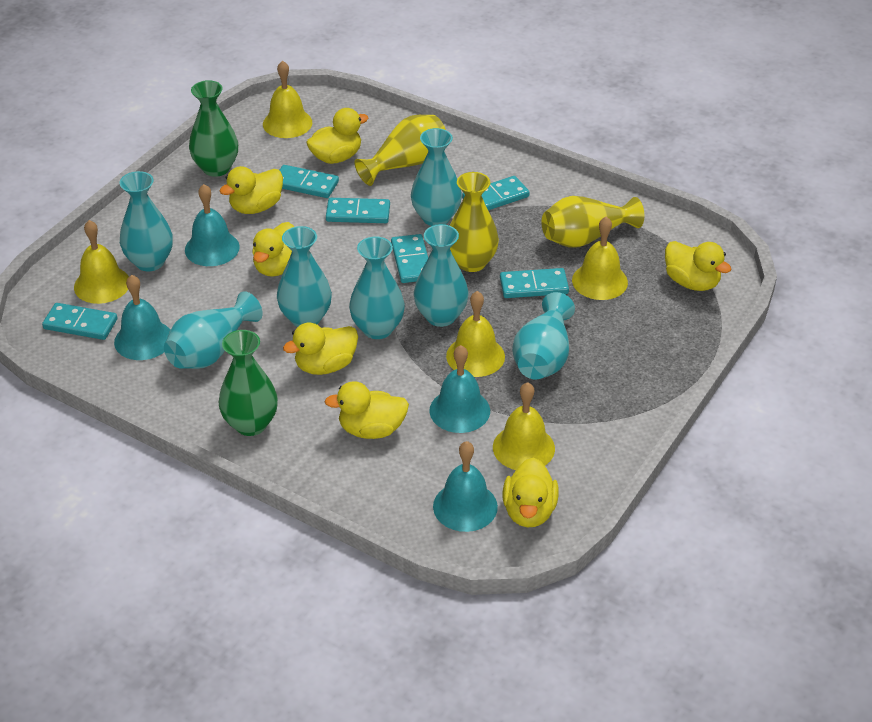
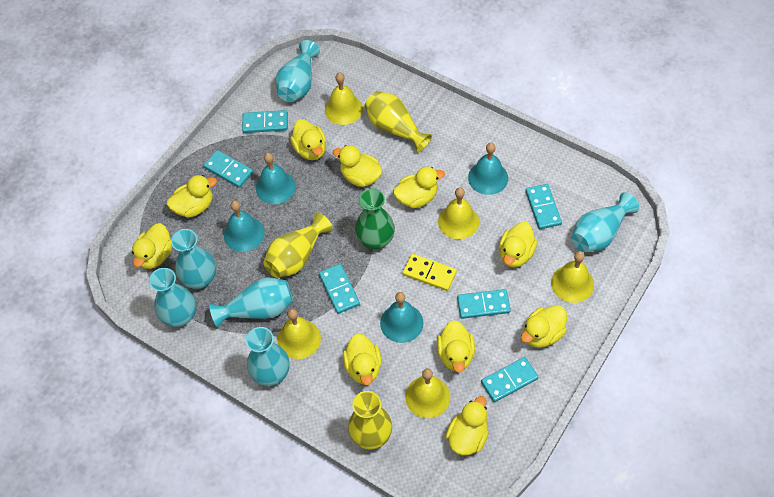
green vase: [189,80,238,177] [218,330,278,436] = 2 -> [355,189,395,250] = 1
turquoise vase: [119,171,173,272] [164,291,263,369] [277,226,332,327] [349,237,405,339] [411,128,462,226] [414,224,468,327] [512,292,575,379] = 7 -> [149,268,196,327] [171,229,216,289] [209,277,293,328] [246,327,290,386] [275,40,320,102] [572,192,639,252] = 6
yellow domino: none = 0 -> [403,254,457,291] = 1
yellow duck: [220,166,283,214] [252,222,294,277] [283,323,358,375] [306,108,368,164] [324,381,409,439] [502,458,559,527] [665,241,731,291] = 7 -> [132,223,172,269] [167,175,217,218] [290,119,326,160] [333,145,383,187] [343,333,382,385] [393,167,445,208] [437,320,475,373] [446,396,489,456] [499,222,537,268] [521,305,567,348] = 10

